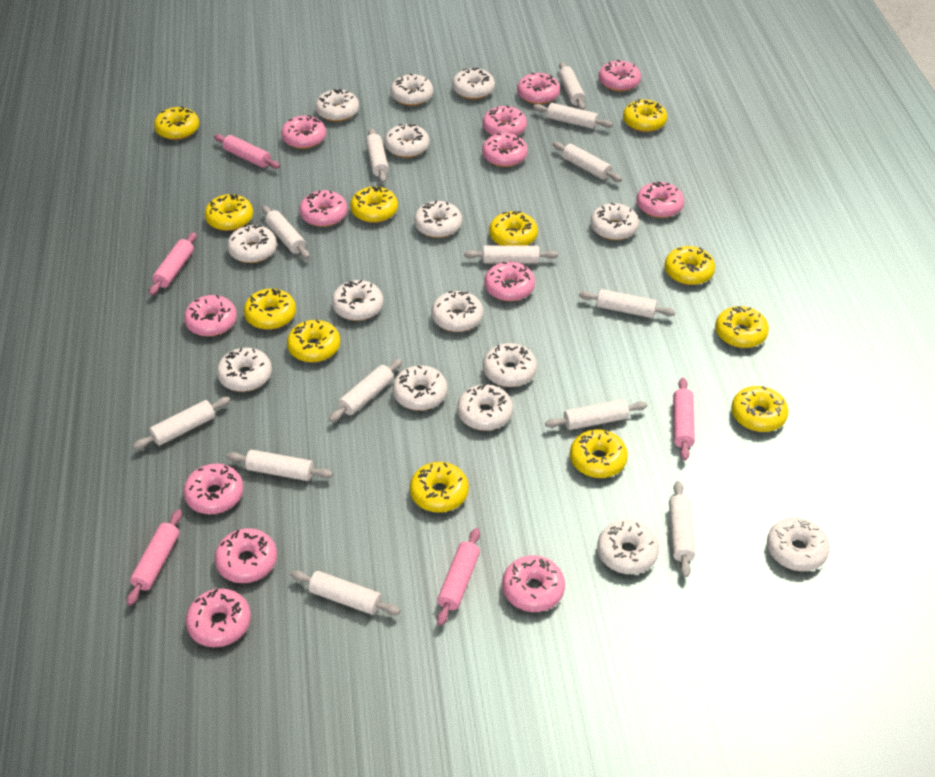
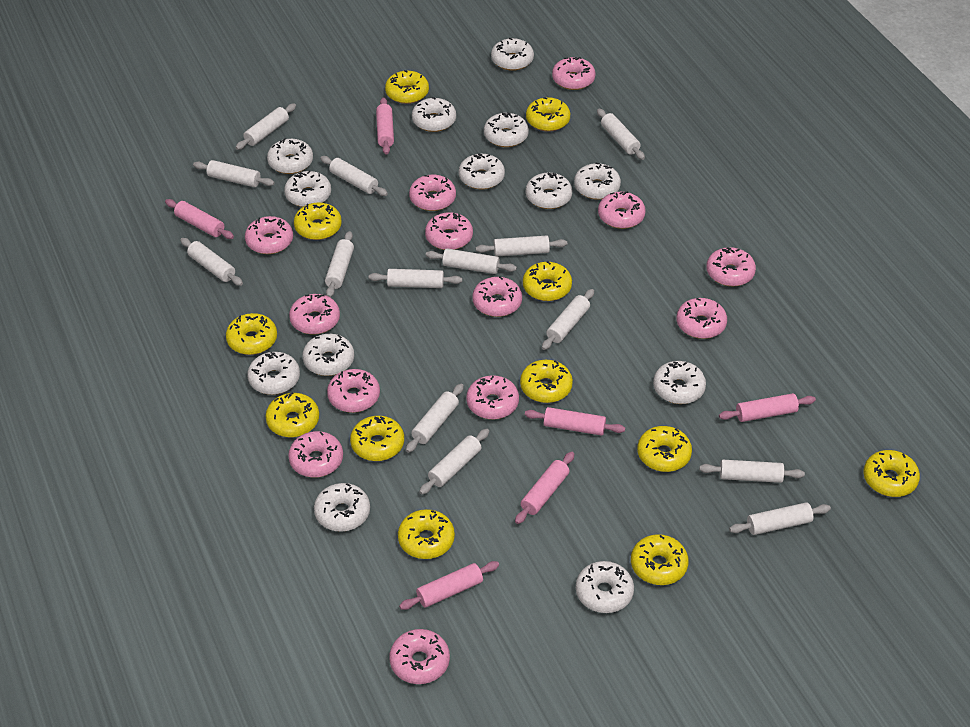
pink rolling pin: [127,509,182,606] [149,232,197,296] [214,134,280,169] [437,528,480,626] [673,378,695,460] = 5 -> [165,199,234,239] [376,97,394,155] [399,561,499,610] [515,452,574,524] [525,407,625,436] [719,393,816,422] = 6
white donut: [217,348,272,392] [227,225,277,263] [315,89,359,122] [332,280,383,321] [384,124,429,158] [391,74,433,106] [393,365,447,410] [414,201,462,238] [431,291,483,332] [452,67,495,99] [457,384,513,431] [483,343,537,387] [590,203,639,240] [597,520,659,574] [767,517,830,571] = 15 -> [247,352,300,395] [267,138,313,174] [284,171,331,207] [303,334,354,376] [314,483,370,532] [412,97,456,132] [459,153,505,190] [484,112,529,147] [491,38,534,71] [526,173,572,209] [574,163,621,200] [576,561,634,613] [653,361,706,404] = 13
white rolling pin: [133,397,230,449] [227,450,333,481] [262,206,309,259] [291,570,400,615] [329,359,402,422] [366,128,389,183] [464,245,558,264] [533,103,613,129] [545,399,647,430] [553,142,622,182] [558,62,585,110] [579,289,676,318] [669,481,695,577] = 13 -> [180,238,243,286] [193,160,274,187] [236,104,296,150] [320,156,388,196] [325,231,354,297] [369,269,462,288] [406,384,464,453] [419,429,489,494] [426,248,517,274] [476,235,567,256] [542,289,594,350] [597,109,645,160] [699,460,805,483] [729,502,831,535] = 14

